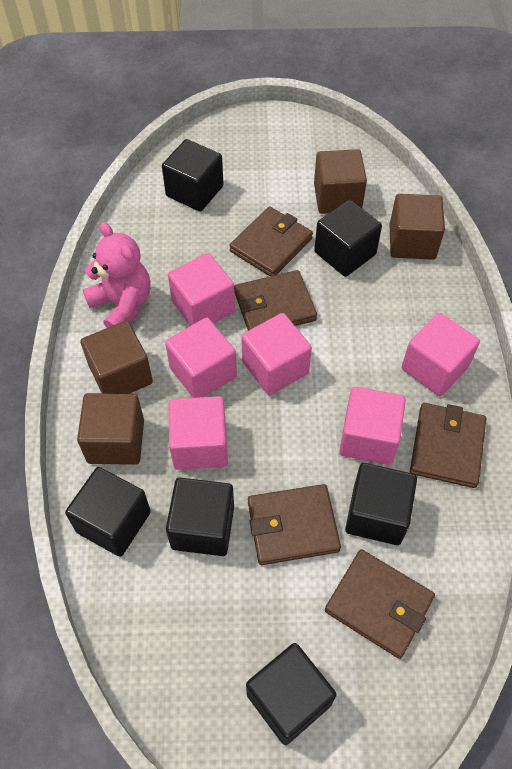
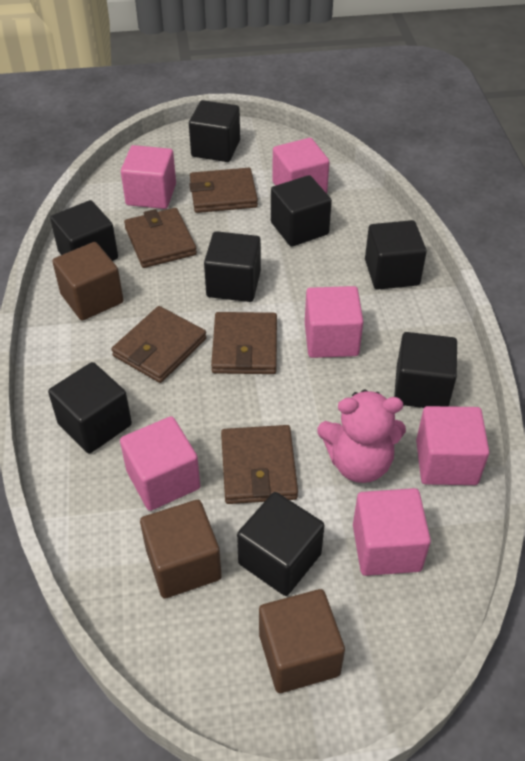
black cube: [65,467,151,557] [162,139,223,212] [166,478,234,556] [246,643,337,745] [314,200,382,277] [345,463,417,545] = 6 -> [48,362,132,454] [50,200,118,261] [189,100,240,162] [204,231,261,302] [237,492,324,596] [271,175,332,247] [365,220,427,290] [394,332,457,408] = 8
brown cube: [77,393,144,465] [80,321,153,394] [314,149,367,214] [389,194,445,260] = 4 -> [52,242,123,321] [140,500,222,599] [259,589,345,693] = 3

